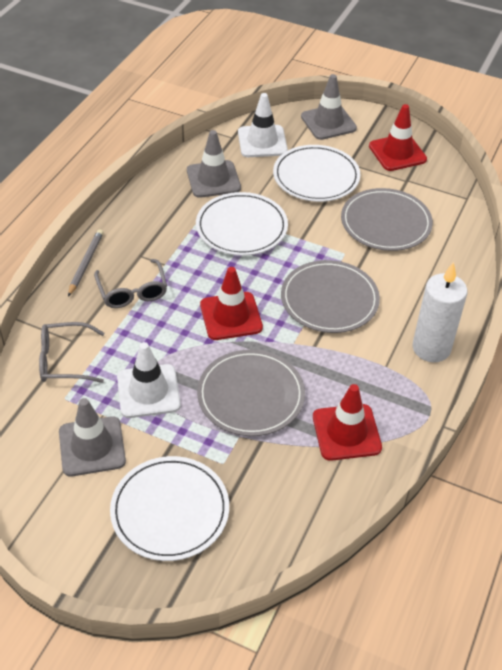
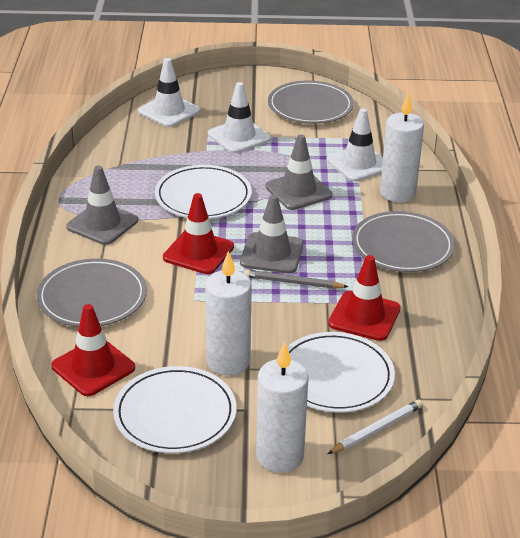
grey glasses: [39,322,104,383] [94,259,167,308] = 2 -> none = 0
white candle: [413,262,467,362] = 1 -> [205,251,252,376] [256,341,309,473] [380,92,424,202] = 3
white pencil: none = 0 -> [328,399,423,454] = 1
white traffic cone: [117,342,181,418] [238,93,288,157] = 2 -> [138,58,200,127] [208,82,271,153] [327,108,383,182] = 3

